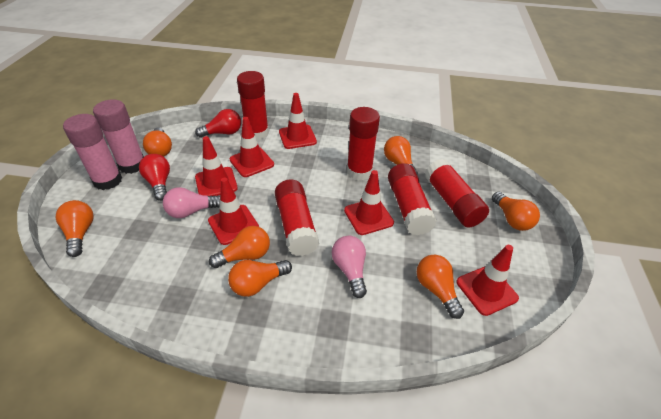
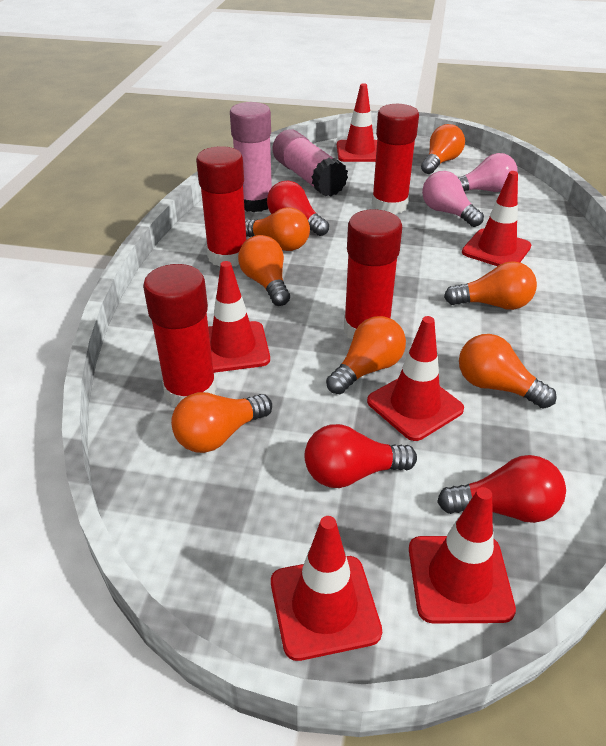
red glue stick: [237,71,269,140] [275,180,319,256] [347,107,380,180] [388,163,437,235] [425,159,489,228] = 5 -> [143,264,217,407] [196,146,246,267] [344,209,402,340] [372,104,419,214] = 4
red light bulb: [139,154,170,201] [195,109,241,138] = 2 -> [267,181,329,236] [304,424,417,488] [437,455,566,523] = 3

